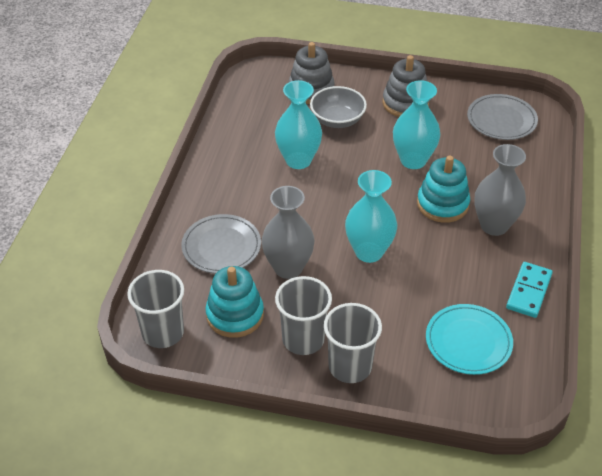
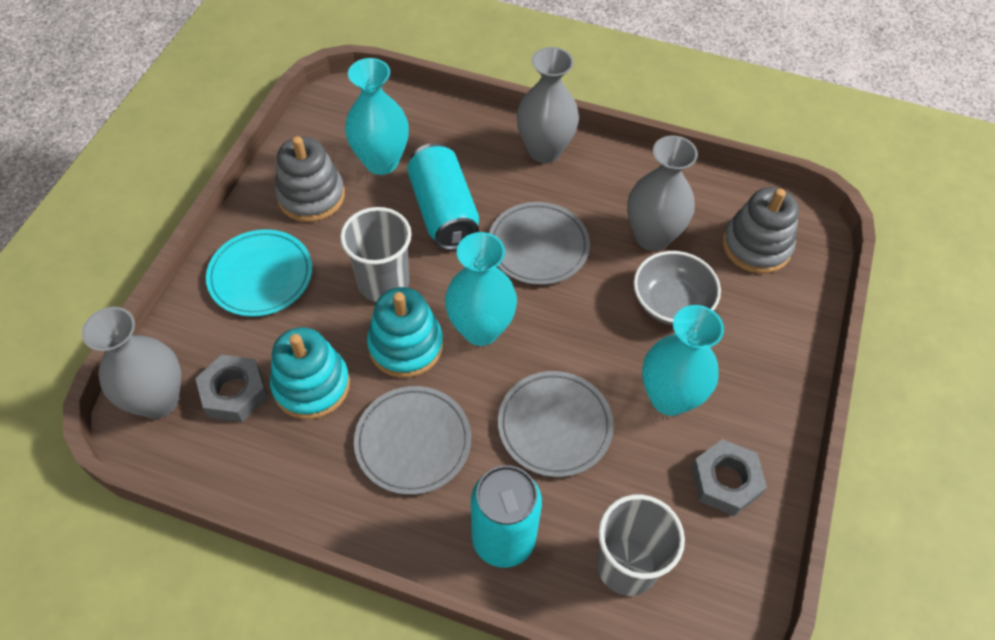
grey cup: [127,270,184,348] [275,276,332,355] [324,303,382,383] = 3 -> [340,207,412,302] [597,494,685,596] = 2
grey nut: none = 0 -> [195,355,268,422] [691,439,767,516] = 2
grey plate: [181,214,261,274] [467,94,538,140] = 2 -> [354,386,471,495] [489,202,590,285] [498,371,614,477] = 3
grey vase: [262,186,315,279] [474,144,526,236] = 2 -> [82,307,181,419] [516,47,579,163] [627,136,698,251] = 3
turquoise can: none = 0 -> [407,143,479,250] [471,465,542,568] = 2
turquoise domino: [506,262,553,318] = 1 -> none = 0

